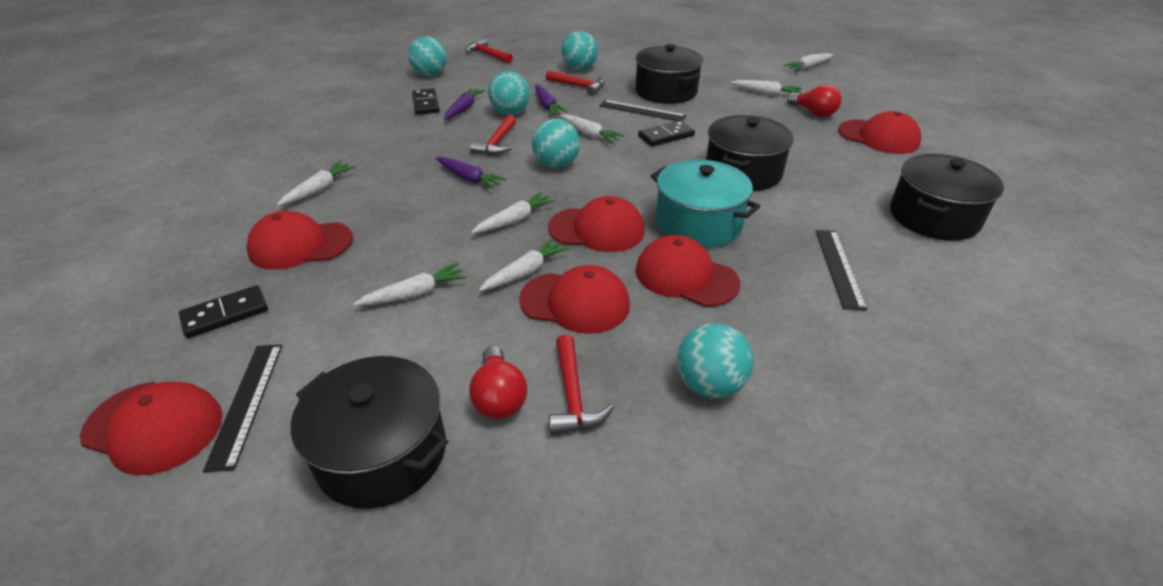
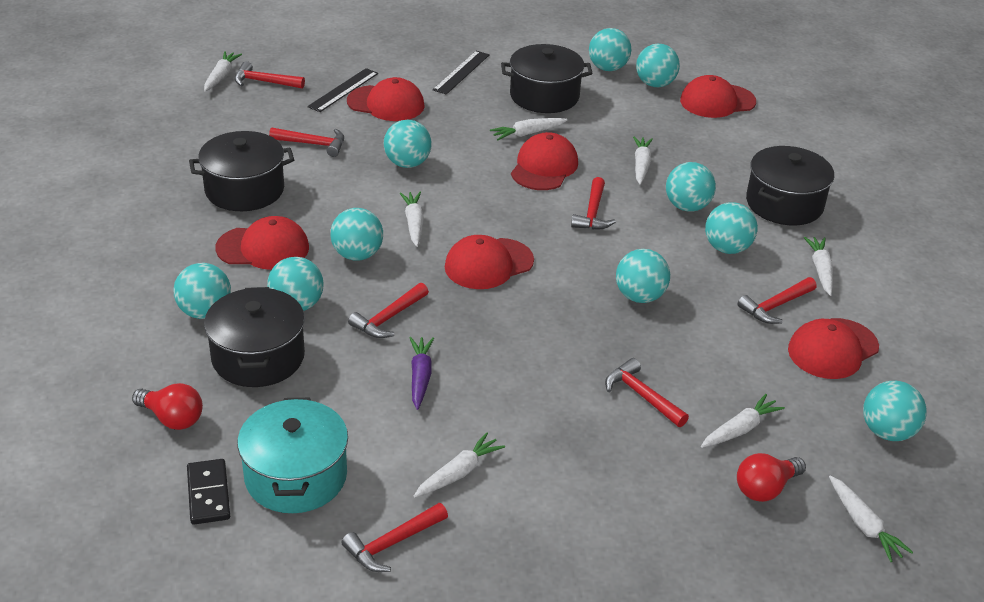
black domino: [179,285,268,338] [412,88,440,115] [638,121,695,146] = 3 -> [187,459,230,525] = 1
black ruler: [203,344,282,472] [599,100,686,121] [816,230,867,310] = 3 -> [307,68,378,112] [433,51,490,95] = 2
purple carrot: [436,157,507,189] [444,88,485,120] [535,85,568,116] = 3 -> [410,337,434,410] = 1
red hammer: [466,38,513,64] [470,115,516,155] [546,70,605,96] [549,335,614,435] = 4 -> [234,61,305,89] [269,127,344,157] [341,503,448,572] [348,283,429,338] [571,177,616,230] [605,358,689,427] [737,277,817,324] = 7
turquoise ball: [408,36,447,76] [488,71,530,115] [532,119,580,168] [561,31,598,70] [677,323,754,398] = 5 -> [174,263,231,319] [267,257,324,311] [330,208,383,261] [384,120,432,168] [589,28,631,71] [616,249,670,303] [636,43,680,87] [666,162,716,212] [705,202,758,254] [863,381,927,441] = 10
white carrot: [277,161,355,206] [353,263,467,306] [471,192,555,234] [479,238,569,291] [560,114,624,143] [730,80,802,96] [784,53,833,71] = 7 -> [204,51,242,91] [399,192,424,247] [414,432,505,497] [490,118,567,140] [633,136,653,185] [701,394,785,448] [803,237,833,296] [829,475,913,562] = 8

